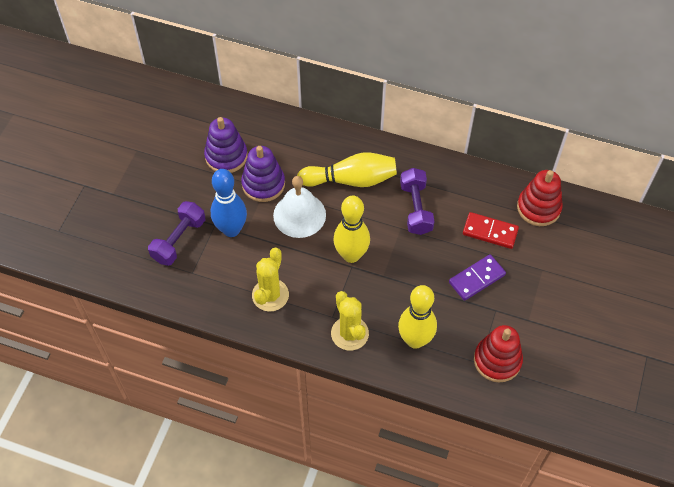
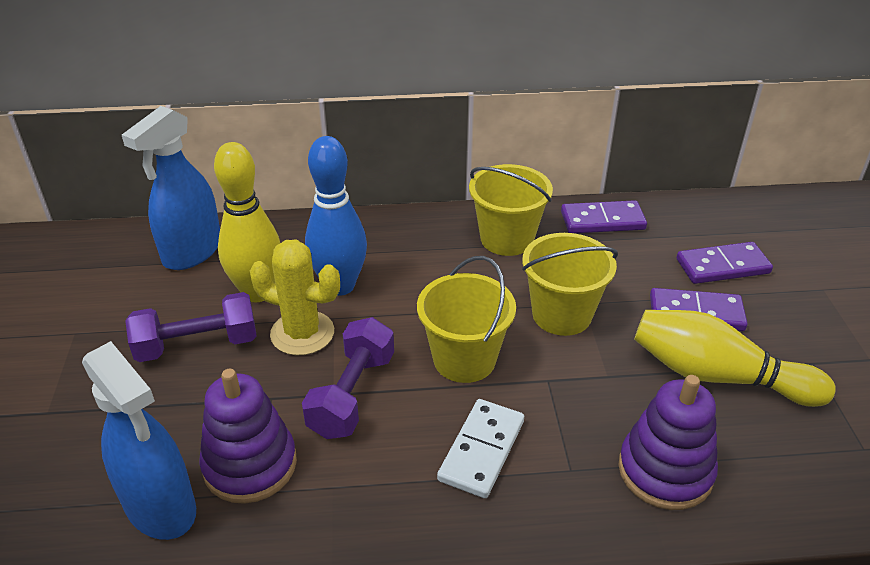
blue spray bottle: none = 0 -> [82,341,196,540] [122,106,220,270] = 2
purple domino: [449,254,506,301] = 1 -> [561,200,647,233] [650,288,748,331] [676,242,773,284] = 3
red domino: [463,212,519,249] = 1 -> none = 0
red stacking toy: [474,325,523,382] [517,170,563,226] = 2 -> none = 0
white bell: [273,176,326,238] = 1 -> none = 0
white domino: none = 0 -> [437,399,524,498] = 1
yellow bowling pin: [297,152,397,187] [334,195,370,263] [398,285,437,349] = 3 -> [214,142,280,302] [634,310,836,407] = 2
yellow bucket: none = 0 -> [417,256,516,383] [469,164,553,256] [522,233,618,336] = 3
yellow cactus: [252,248,289,312] [331,291,369,350] = 2 -> [250,240,340,356] = 1

